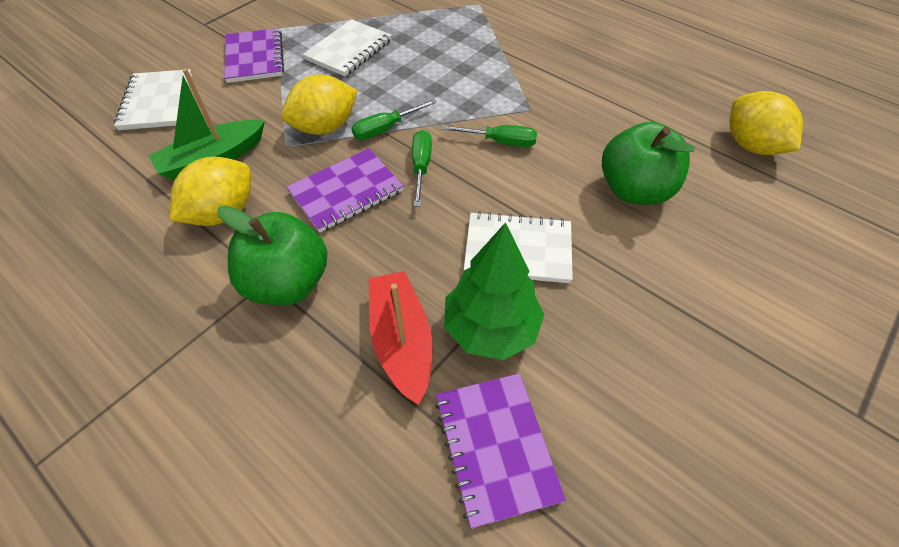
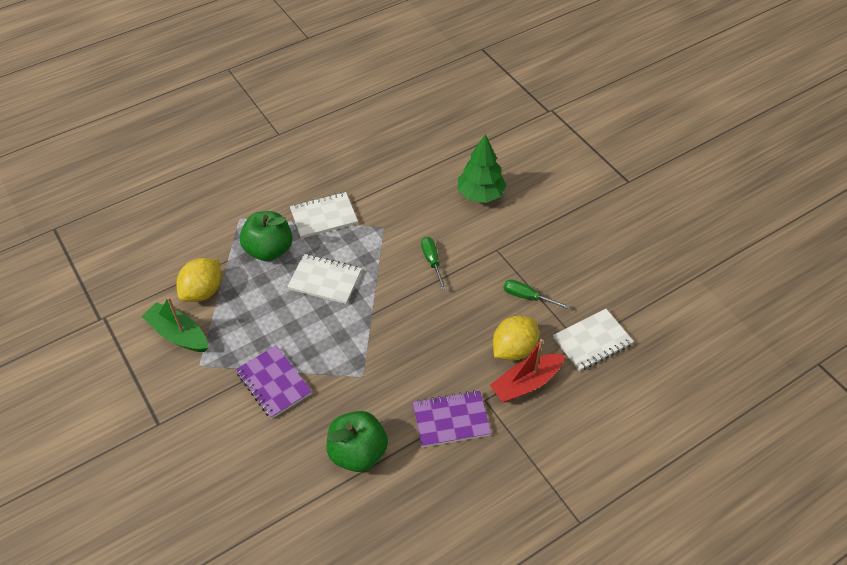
green screwdriver: [352,99,437,140] [412,130,432,206] [441,125,537,147] = 3 -> [421,237,446,290] [504,279,570,309] = 2
purple notebook: [224,28,284,83] [287,148,403,233] [435,373,566,529] = 3 -> [236,345,312,419] [413,390,491,447] = 2
yellow lemon: [170,157,251,226] [282,74,357,135] [729,91,803,155] = 3 -> [176,258,221,302] [493,316,539,361] = 2

